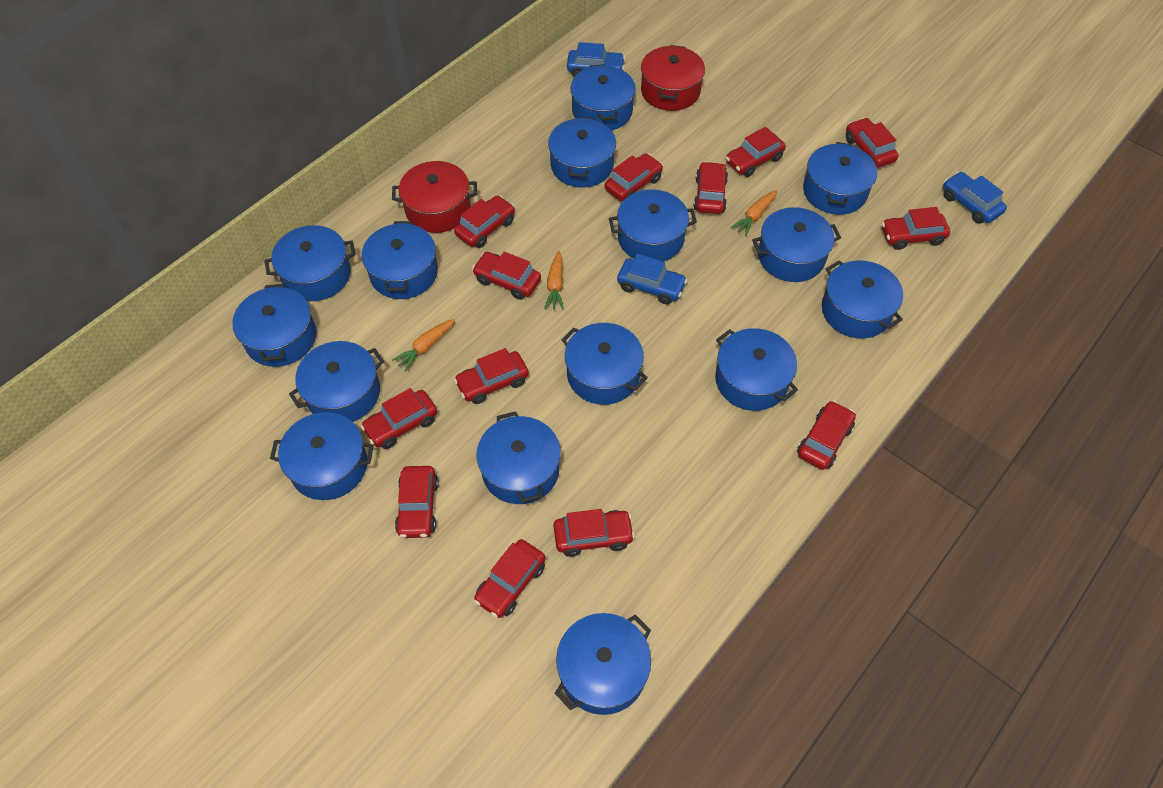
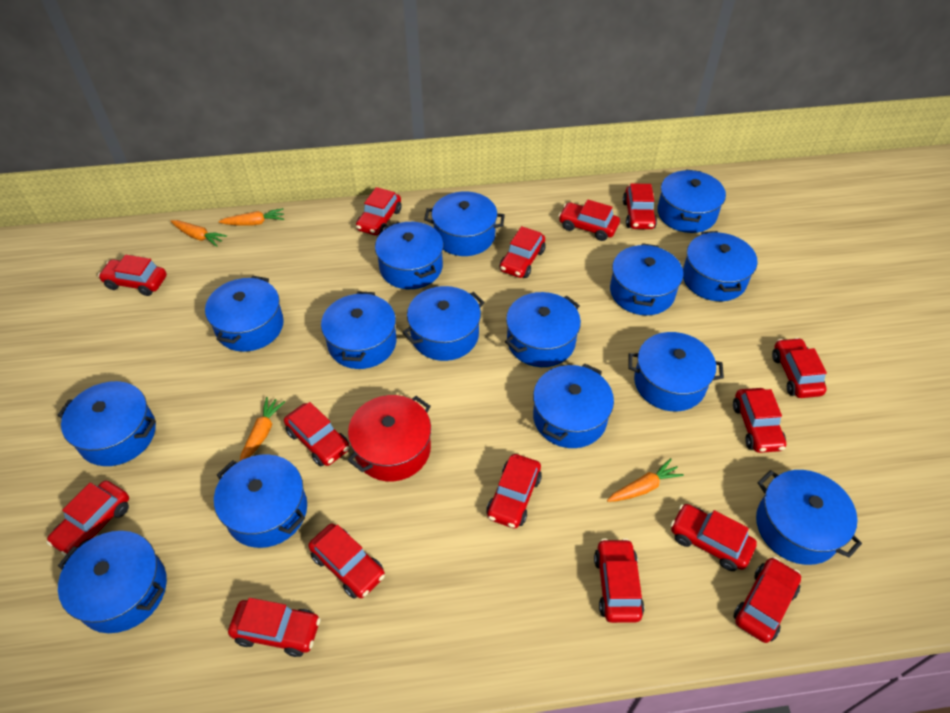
blue car: [567,42,625,77] [617,254,687,305] [943,171,1007,224] = 3 -> none = 0
orange carrot: [392,319,455,372] [544,251,564,310] [731,190,777,236] = 3 -> [171,220,227,247] [219,208,284,226] [240,397,285,461] [607,458,684,502] = 4
red car: [361,388,437,449] [395,466,439,538] [454,195,515,248] [454,348,529,404] [472,252,541,300] [474,539,545,618] [554,509,635,557] [605,153,663,201] [693,161,728,214] [726,127,786,177] [797,400,856,470] [846,117,899,168] [882,207,950,250] = 13 -> [46,481,129,556] [98,255,167,296] [228,598,321,657] [284,402,349,466] [308,524,385,599] [356,187,402,235] [486,454,542,528] [500,226,545,278] [558,200,620,241] [594,538,644,623] [623,183,657,229] [671,504,757,571] [733,388,786,453] [734,557,801,643] [772,338,827,398] = 15
red pot: [392,161,477,233] [641,45,705,111] = 2 -> [347,395,431,482] = 1

